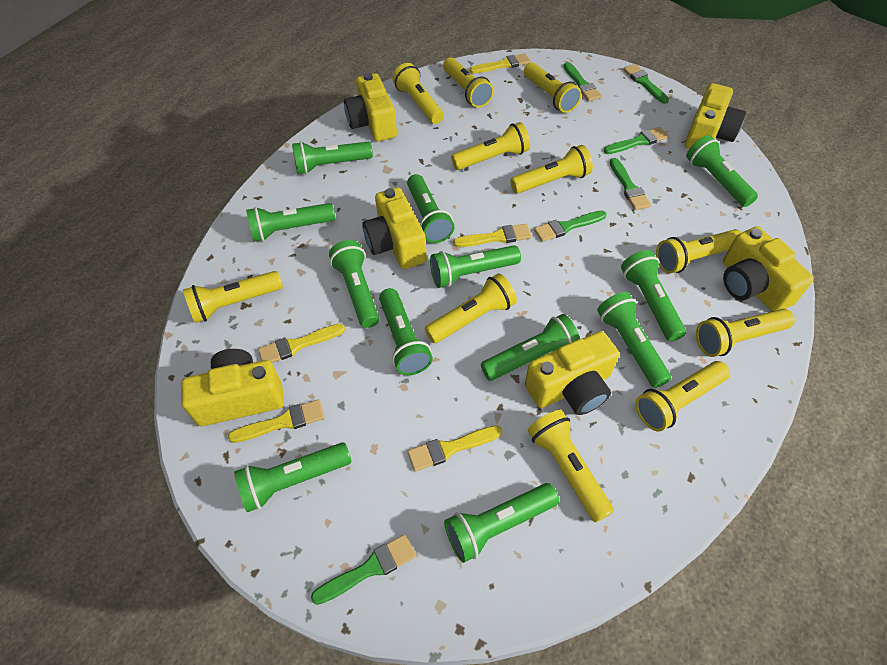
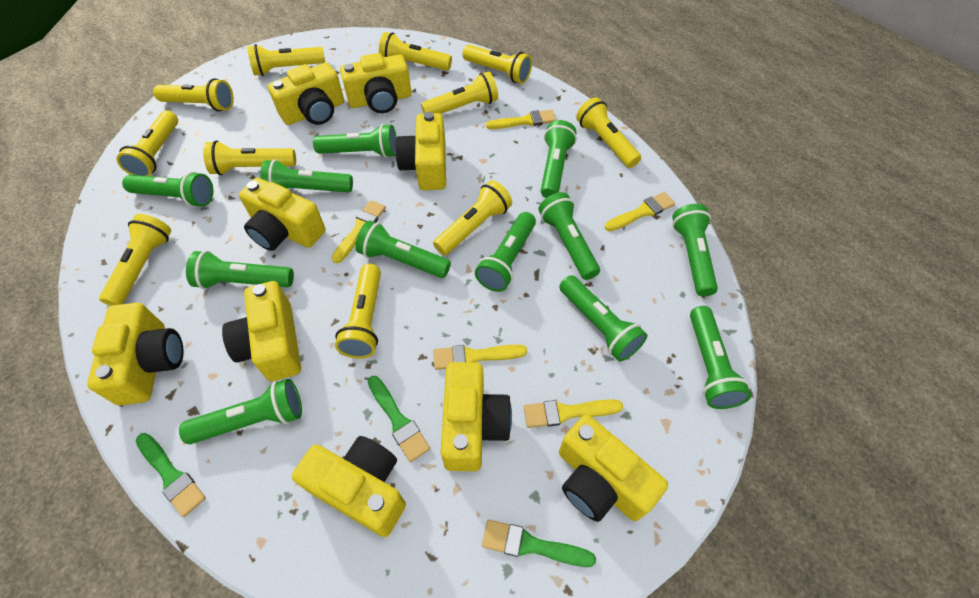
green brush: [311,534,416,605] [534,211,607,242] [563,62,602,101] [604,127,669,154] [610,158,651,210] [623,64,669,104] = 6 -> [136,433,206,517] [368,376,430,462] [482,520,596,567] = 3
yellow camera: [181,349,284,426] [344,72,397,141] [362,187,427,269] [525,331,619,415] [685,83,746,149] [723,226,814,312] = 6 -> [87,303,184,405] [222,281,301,381] [239,178,325,251] [268,63,344,125] [292,436,406,537] [340,53,411,113] [395,112,446,190] [441,362,512,471] [559,415,668,522] = 9

